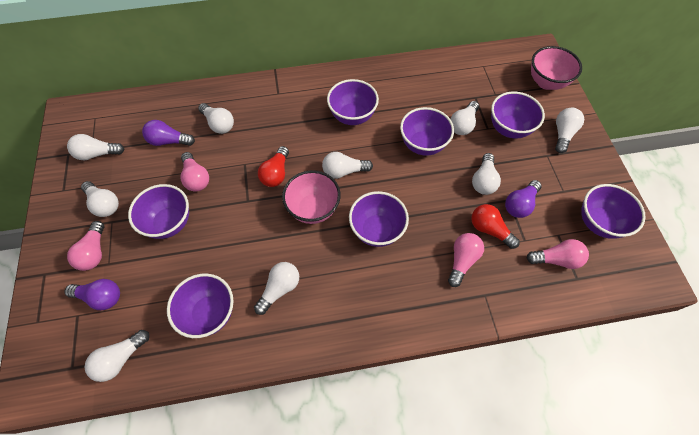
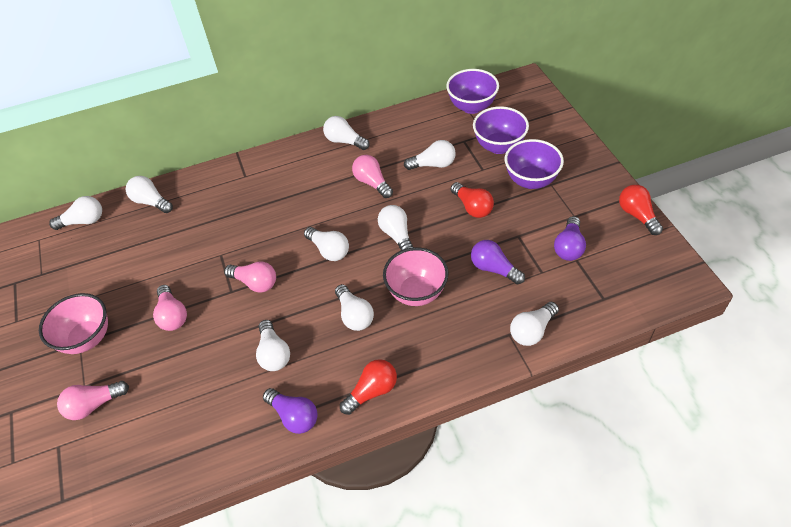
purple bowl: [128,184,189,239] [167,273,234,338] [327,79,379,125] [349,191,409,247] [400,107,454,156] [491,92,545,138] [581,184,646,239] = 7 -> [446,69,499,114] [473,106,529,154] [505,139,564,189] = 3
red light bulb: [258,146,289,187] [471,204,520,249] = 2 -> [340,359,397,415] [451,182,494,218] [619,185,663,235] = 3

